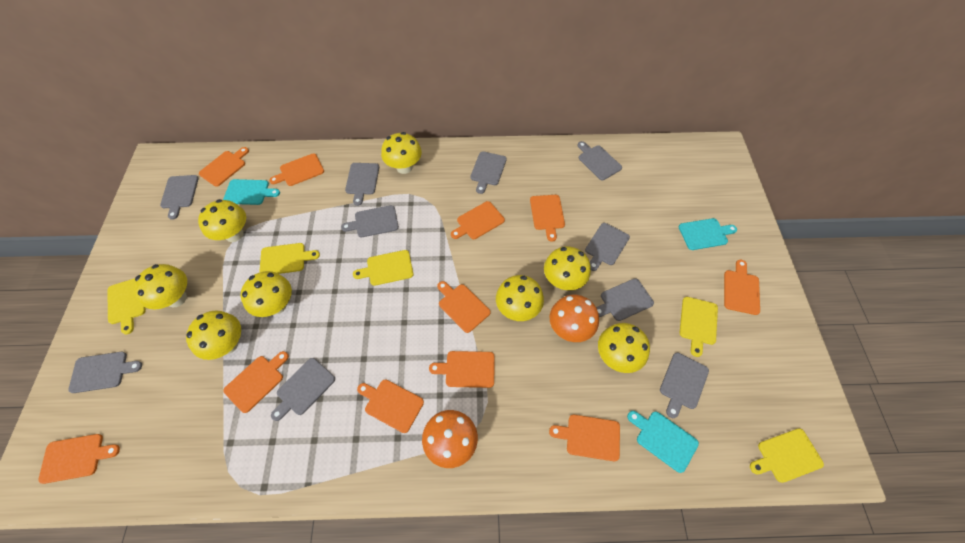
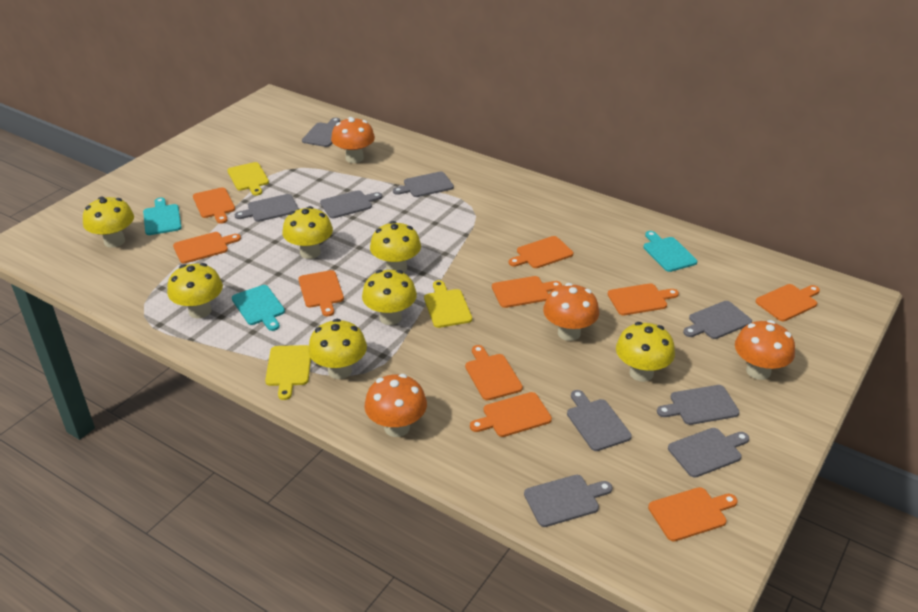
grey cutting board: [68,352,142,393] [160,175,199,220] [271,358,335,421] [341,205,399,237] [345,163,379,206] [470,151,507,194] [577,141,622,180] [585,223,630,271] [596,278,654,321] [660,353,709,418] = 10 -> [235,194,299,222] [302,117,340,147] [320,190,382,218] [393,172,454,197] [524,475,613,527] [567,390,632,451] [657,385,740,425] [668,428,749,478] [683,301,752,339] = 9
orange cutting board: [38,434,120,484] [199,147,249,187] [223,351,289,413] [269,153,324,186] [357,380,424,433] [429,351,495,388] [437,281,491,333] [451,201,505,239] [530,195,565,242] [549,415,620,461] [724,260,760,315] = 11 -> [173,232,241,264] [193,187,235,224] [298,270,344,316] [465,345,523,401] [470,392,552,437] [492,276,562,308] [509,236,573,268] [608,283,679,315] [648,487,737,542] [755,284,820,321] = 10
orange mushroom: [422,410,478,468] [550,295,599,342] = 2 -> [331,117,375,163] [364,374,427,437] [543,283,599,341] [735,320,795,380] = 4
yellow cutting board: [107,278,146,334] [259,243,320,274] [353,250,413,286] [680,297,718,357] [750,428,824,483] = 5 -> [228,162,269,196] [265,345,311,400] [424,280,472,328] = 3
yellow mushroom: [133,264,187,310] [186,311,241,360] [198,199,246,242] [240,271,292,317] [381,132,422,174] [496,275,544,321] [544,246,591,290] [598,323,650,373] = 8 -> [83,197,134,248] [167,263,223,318] [282,206,333,259] [308,319,367,379] [362,270,417,325] [370,221,421,273] [616,322,675,382] = 7

